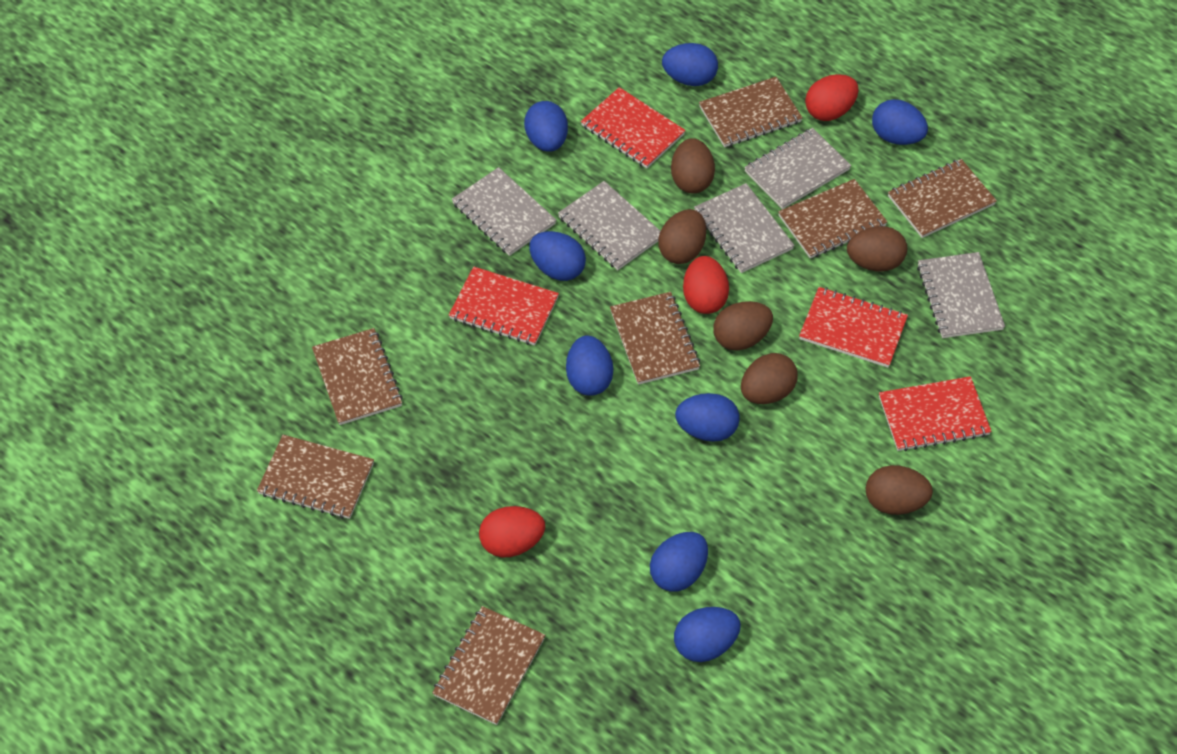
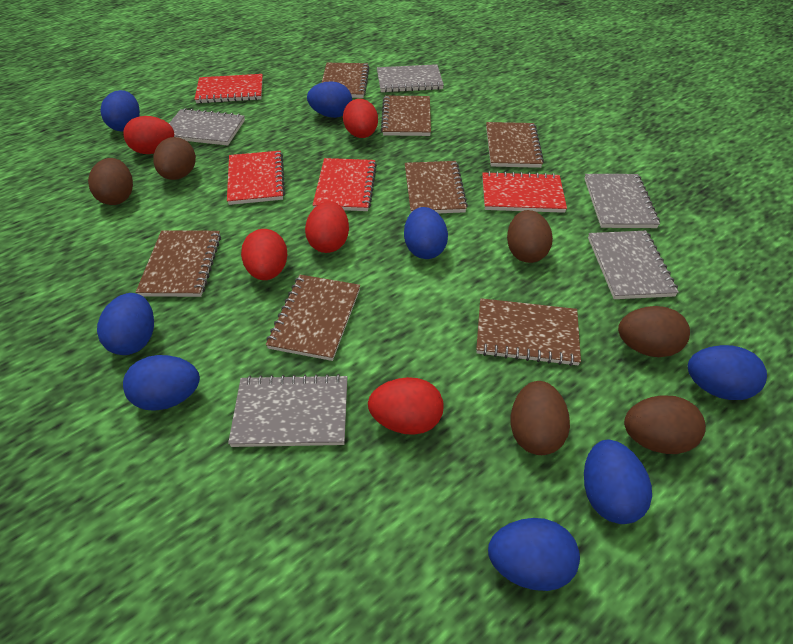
red egg: [479,506,545,557] [683,256,729,314] [805,74,859,121] = 3 -> [124,116,174,154] [241,229,287,280] [305,201,349,253] [343,99,378,138] [368,377,443,435] = 5

